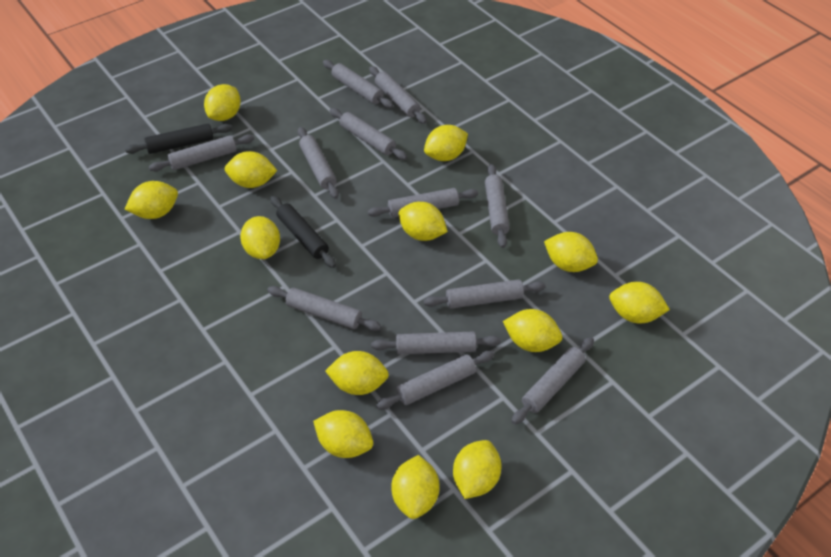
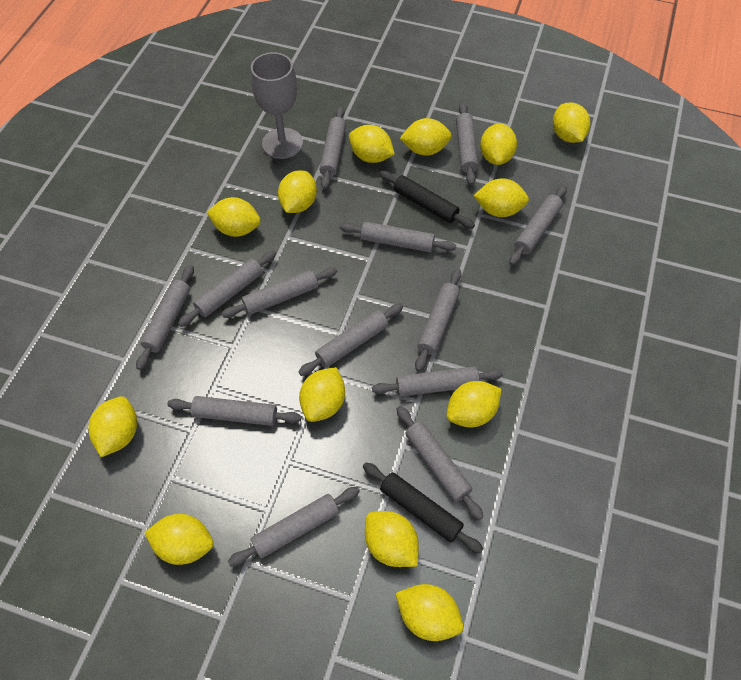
grey goblet: none = 0 -> [251,52,303,159] = 1
grey rolling pin: [149,134,254,171] [267,286,381,331] [298,127,339,199] [323,60,393,108] [330,108,407,160] [368,188,478,218] [369,66,427,124] [371,332,501,354] [376,351,494,410] [424,279,546,309] [485,164,510,248] [511,337,594,425] = 12 -> [136,265,194,370] [167,396,301,426] [178,250,276,327] [221,267,337,318] [228,487,360,567] [299,303,403,376] [319,107,346,189] [340,222,456,252] [372,367,503,397] [396,406,483,520] [415,269,462,372] [456,102,478,185] [509,185,567,266] = 13

